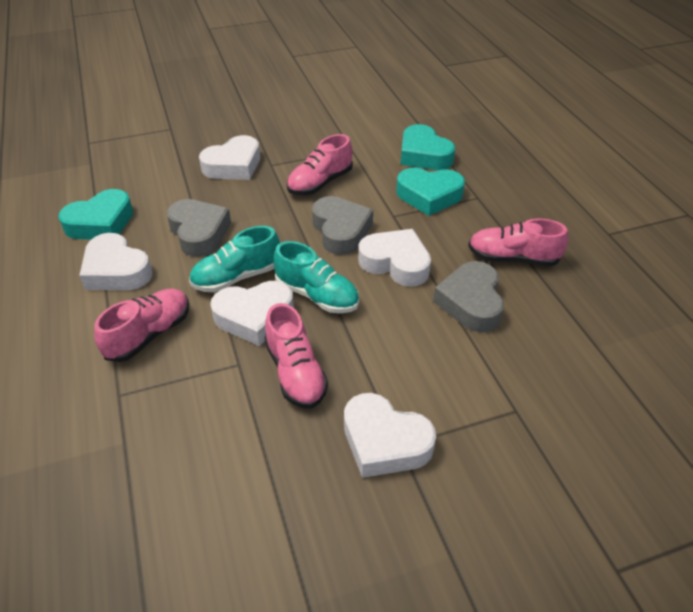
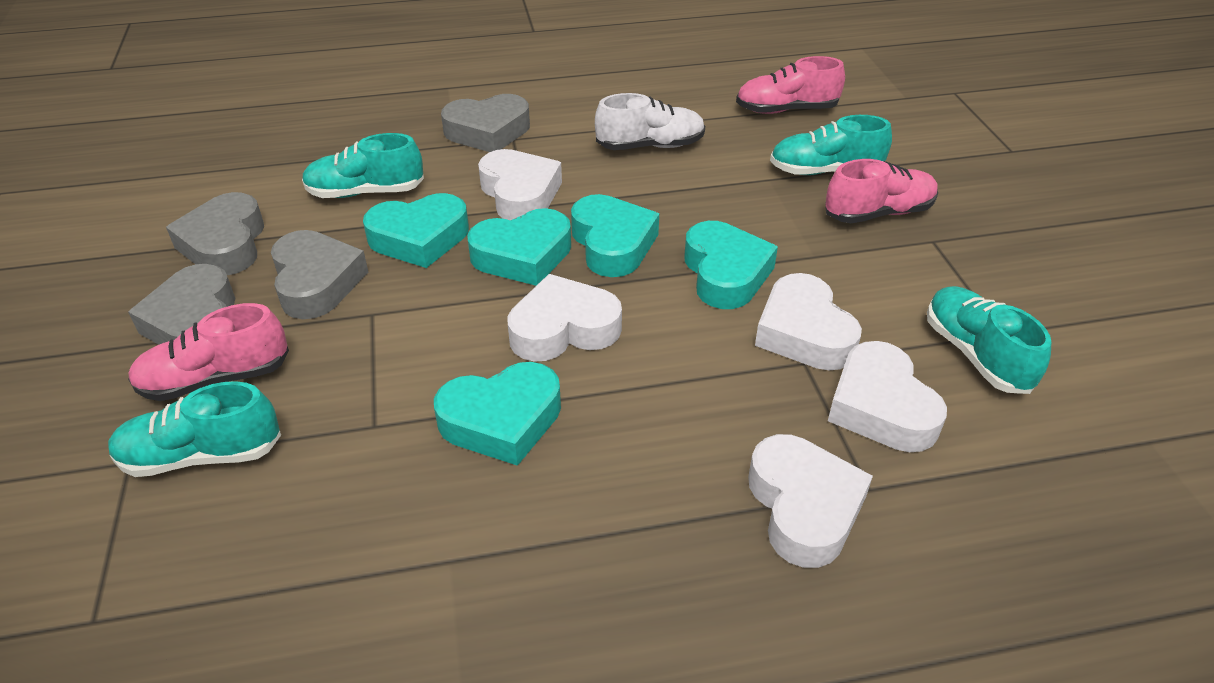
grey heart: [167,199,231,257] [312,196,373,255] [433,261,504,332] = 3 -> [128,264,235,345] [166,192,264,275] [271,230,368,319] [441,94,530,152] = 4
pink shoe: [94,289,189,362] [264,303,328,408] [287,134,353,195] [468,219,569,266] = 4 -> [128,303,289,401] [736,56,845,114] [825,159,938,223] = 3
turquoise heart: [58,189,133,240] [396,168,465,216] [401,124,455,170] = 3 -> [363,193,469,268] [434,362,561,466] [467,208,571,286] [571,194,659,277] [685,221,778,309] = 5
turquoise shoe: [189,226,280,292] [273,241,359,313] = 2 -> [108,381,281,477] [302,133,424,198] [770,115,892,175] [927,286,1052,394] = 4
white shoe: none = 0 -> [595,93,705,150] = 1

